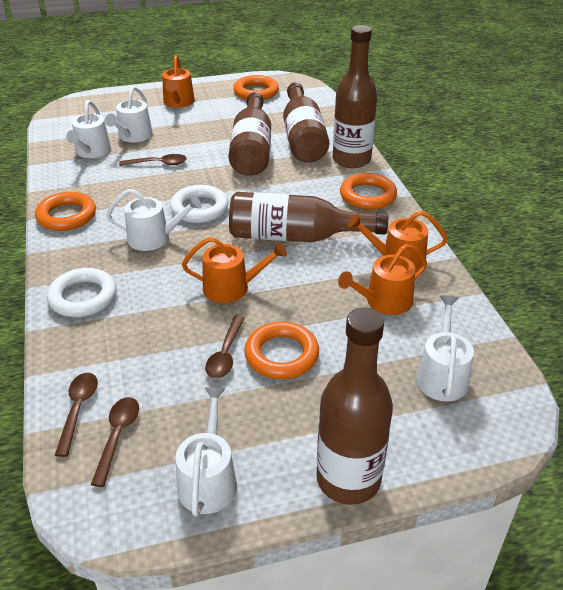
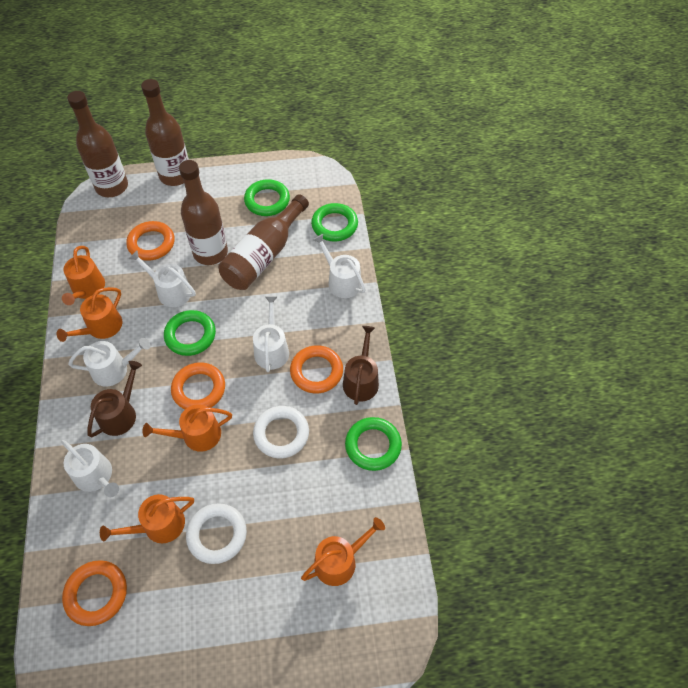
brown bottle: [228,92,271,176] [229,192,388,242] [283,83,329,162] [316,308,393,505] [333,25,377,168] = 5 -> [67,91,128,197] [141,79,189,186] [179,160,228,265] [218,194,309,290] = 4
brown spoon: [55,373,98,457] [91,397,139,487] [119,154,187,166] [205,315,245,378] = 4 -> none = 0
brown watering can: none = 0 -> [87,361,142,438] [343,326,379,405] = 2
green ring: none = 0 -> [164,310,216,356] [244,179,290,216] [311,203,358,241] [345,417,402,471] = 4
orange watering can: [162,55,195,108] [182,237,287,303] [338,244,427,315] [348,211,448,273] = 4 -> [56,287,122,342] [62,246,105,305] [100,494,194,543] [143,404,232,452] [301,517,385,586] = 5

